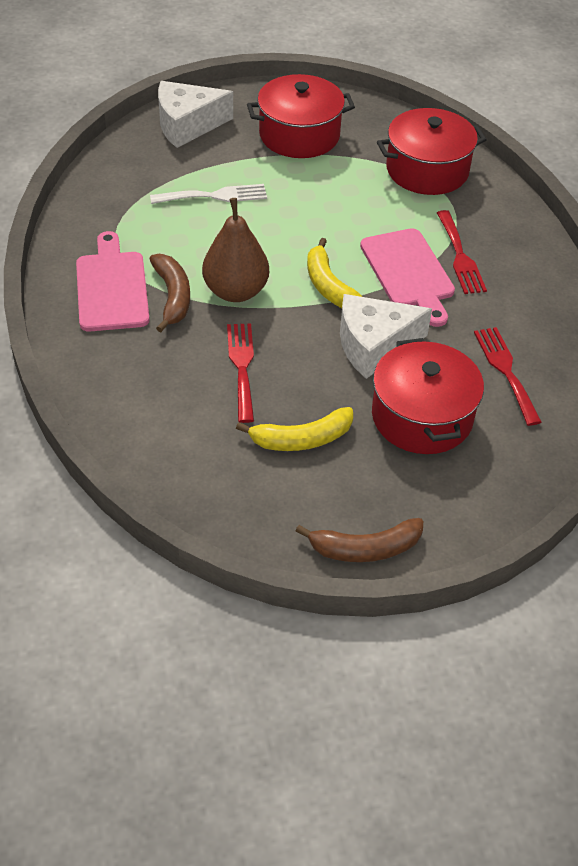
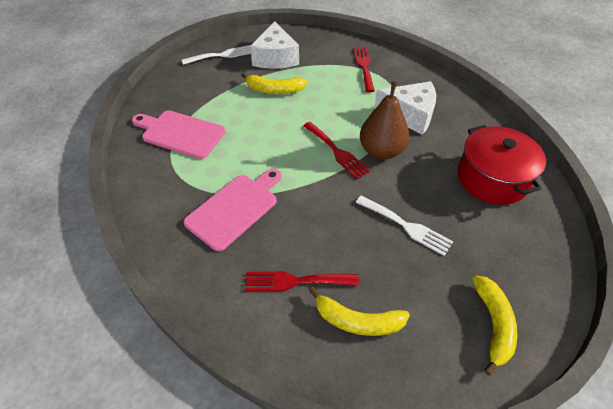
brown banana: [150,254,190,332] [296,518,423,562] = 2 -> none = 0
red pot: [247,74,355,158] [372,338,484,454] [377,108,487,195] = 3 -> [458,125,546,205] = 1
white fork: [150,184,267,204] = 1 -> [182,45,251,65] [356,195,453,256] = 2
yellow banana: [236,407,353,451] [307,238,362,308] = 2 -> [241,72,307,94] [309,287,410,336] [472,275,517,376] = 3

